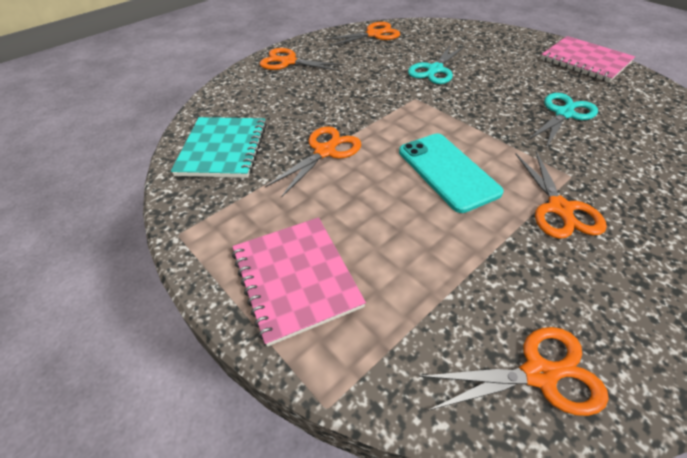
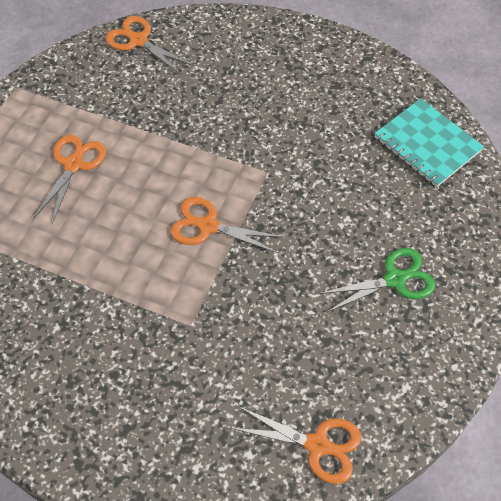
green scissors: none = 0 -> [319,248,435,312] = 1
orange scissors: [260,48,345,71] [265,126,361,197] [323,22,400,47] [419,327,609,416] [516,151,607,239] = 5 -> [33,135,106,224] [106,16,192,74] [170,197,283,253] [231,406,361,484] = 4
pink notebook: [232,218,366,347] [541,36,635,82] = 2 -> none = 0
turquoise phone: [399,134,504,213] = 1 -> none = 0
turquoise scissors: [408,44,465,84] [527,93,598,148] = 2 -> none = 0

